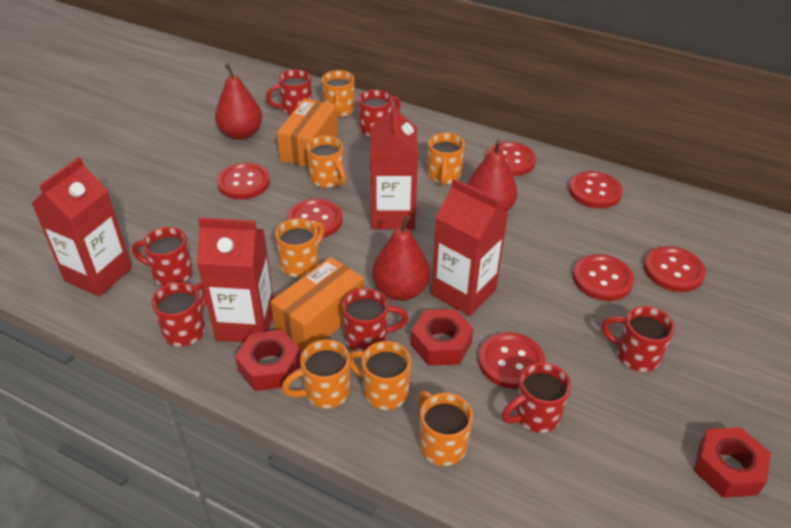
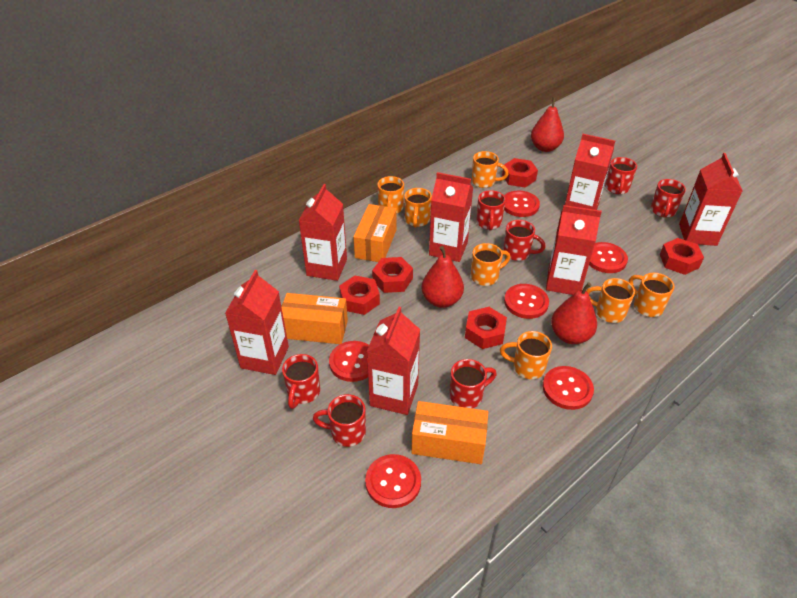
orange box: [270,257,364,351] [277,98,338,167] = 2 -> [281,293,348,344] [353,204,397,262] [411,401,488,464] = 3
red button: [217,163,270,199] [287,198,342,238] [478,332,545,389] [486,142,536,176] [569,171,623,209] [573,254,634,301] [644,246,706,292] = 7 -> [329,341,369,382] [365,454,421,508] [504,191,540,217] [504,284,549,319] [542,366,594,410] [589,242,628,273] = 6
red carton: [31,157,132,297] [197,217,274,342] [370,102,418,230] [431,179,508,316] = 4 -> [225,270,289,375] [299,184,347,281] [367,307,420,415] [429,172,473,262] [546,205,602,295] [565,134,615,210] [679,153,743,246] = 7
red nut: [235,330,301,391] [411,309,474,366] [694,427,771,498] = 3 -> [339,276,380,315] [372,257,413,293] [465,307,507,349] [502,158,538,188] [660,238,704,275] = 5

